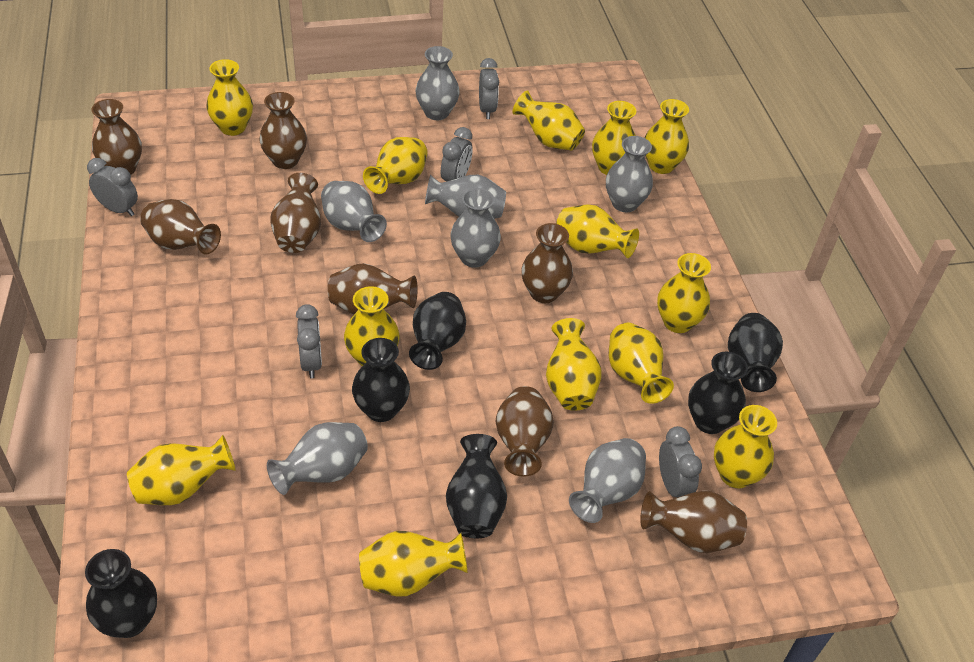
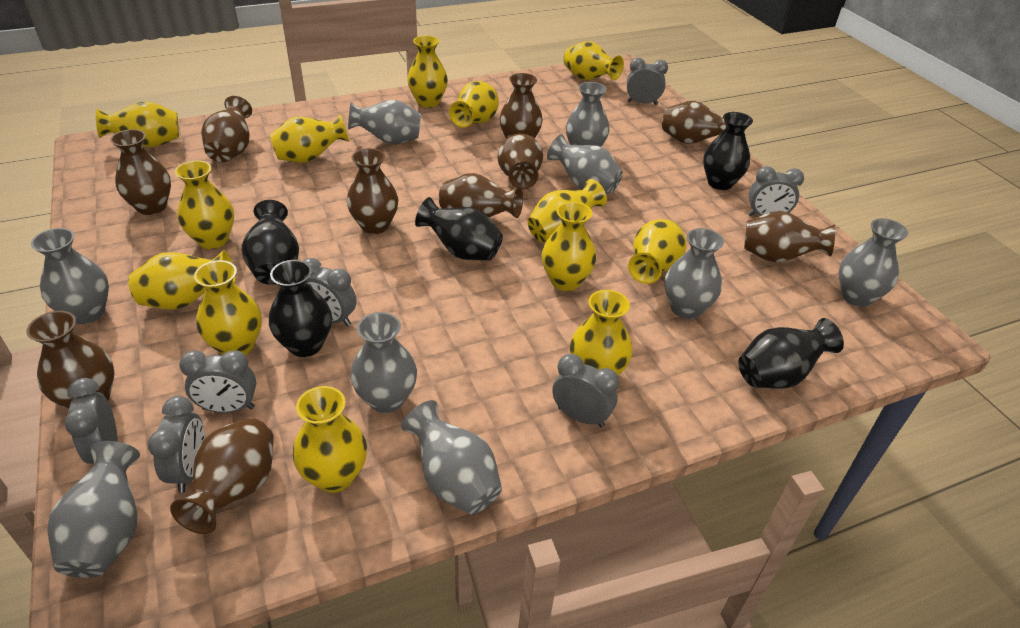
black vase: [85,549,157,638] [352,338,410,422] [409,292,466,370] [446,434,507,538] [688,352,748,434] [728,313,783,392] = 6 -> [241,200,299,285] [269,260,332,357] [415,197,503,260] [703,112,753,190] [738,318,844,389] = 5
brown vase: [91,99,142,175] [140,199,221,254] [259,92,307,169] [271,173,321,253] [328,263,418,314] [496,386,554,477] [521,223,573,303] [640,491,747,553] = 8 -> [26,311,115,409] [110,129,171,215] [170,418,274,534] [201,96,252,162] [347,148,398,234] [439,173,523,218] [498,134,543,189] [499,73,543,139] [662,101,726,144] [744,211,835,263] = 10
grey clock: [87,158,138,216] [296,304,322,378] [441,127,472,181] [479,58,499,119] [659,426,702,498] = 5 -> [65,378,118,464] [148,396,205,493] [179,350,256,413] [303,258,357,326] [552,354,619,428] [627,58,668,105] [748,166,804,216] = 7
grey vase: [267,422,368,495] [321,181,387,242] [416,46,460,120] [425,175,506,219] [450,188,501,268] [569,438,646,523] [606,136,653,213] = 7 -> [31,228,109,324] [47,441,140,578] [348,100,421,144] [350,312,417,413] [401,400,502,515] [547,134,623,194] [566,82,609,147] [664,228,724,319] [839,218,908,307] = 9

